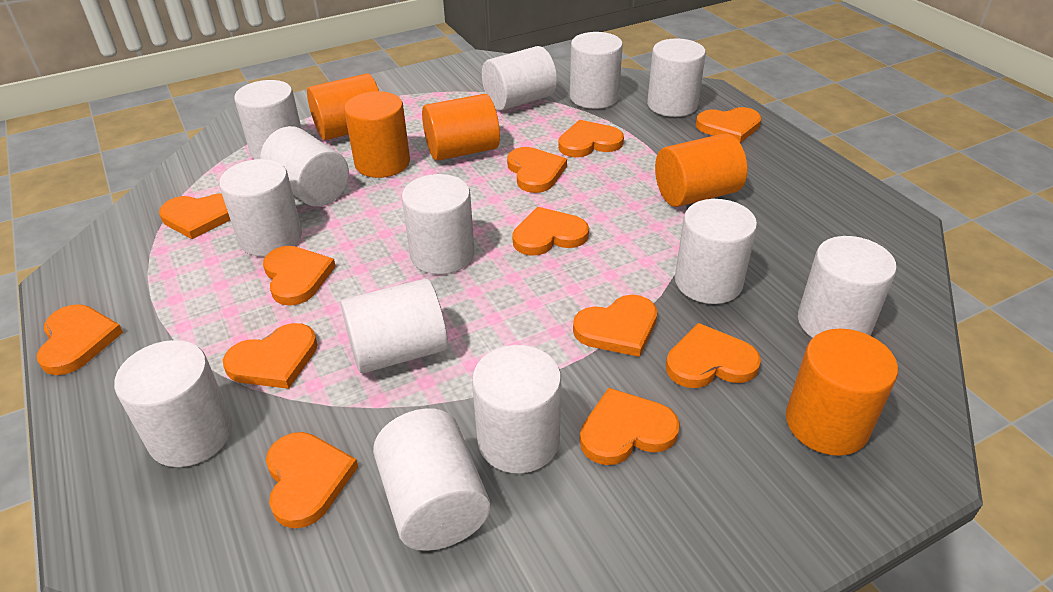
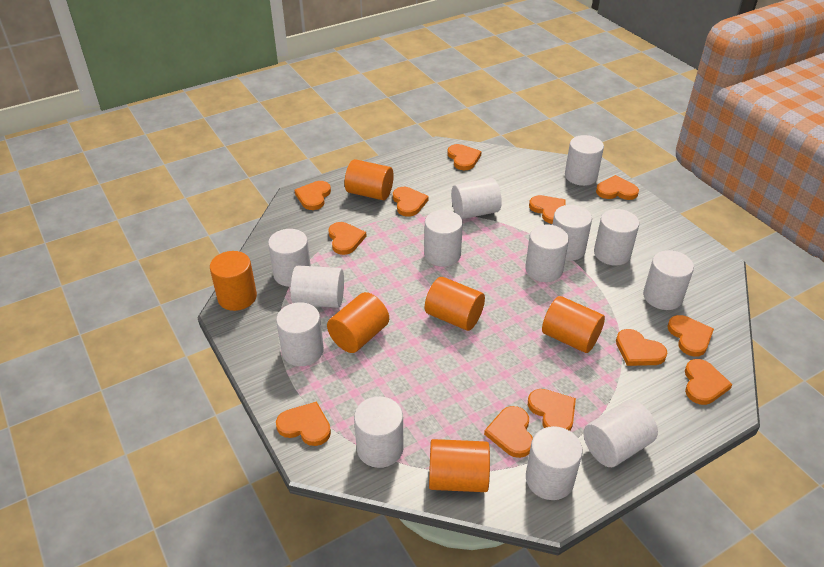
orange cylinder: [307,73,379,140] [344,91,410,178] [422,94,500,161] [655,133,748,207] [786,329,898,456] = 5 -> [210,251,257,311] [327,292,389,353] [344,159,394,200] [425,277,485,331] [429,439,490,492] [542,296,605,353] = 6

